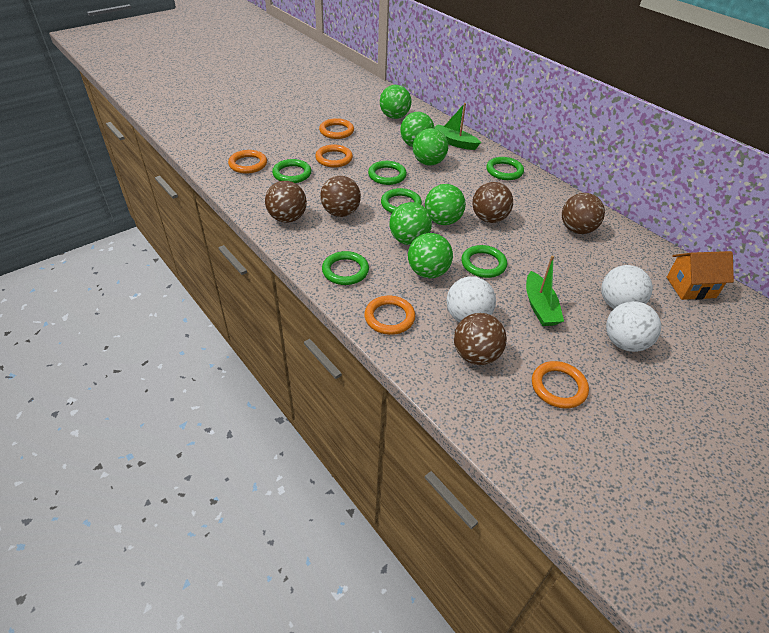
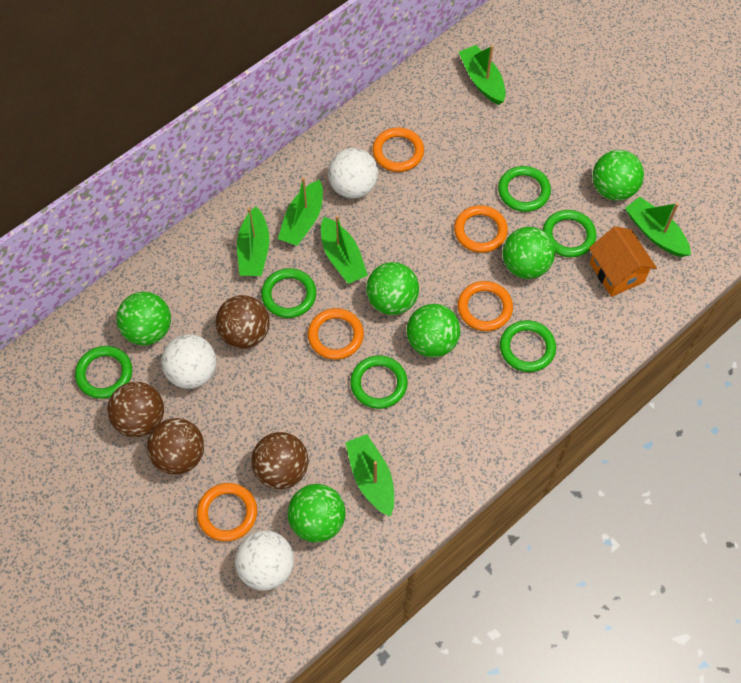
brown ball: [265,181,307,223] [320,176,361,217] [454,313,507,365] [472,182,513,223] [562,193,605,234] = 5 -> [107,382,164,437] [147,418,204,475] [216,295,270,349] [251,432,309,489] = 4
green boat: [434,103,481,150] [526,256,564,326] = 2 -> [237,206,269,276] [278,177,323,246] [321,215,368,284] [345,434,394,517] [459,45,506,105] [625,197,691,257] = 6

